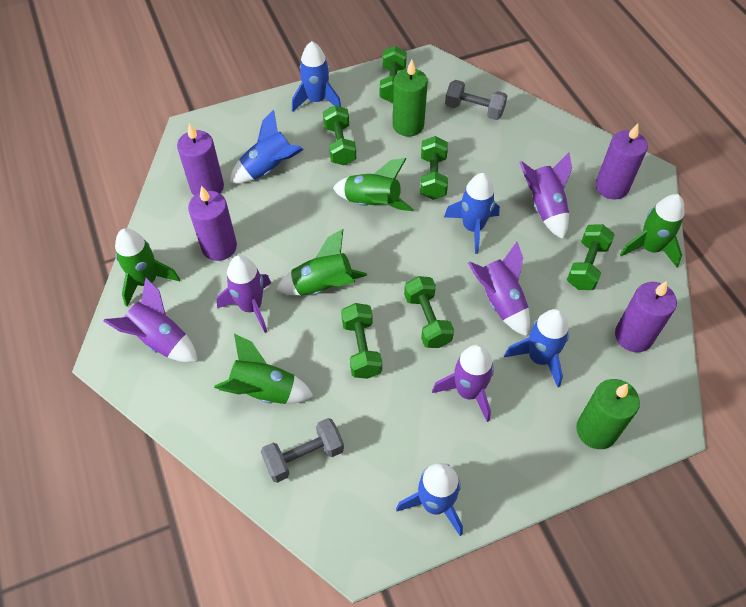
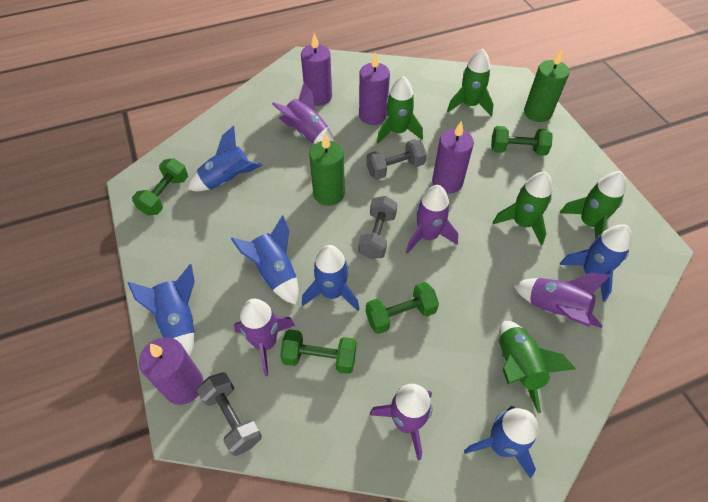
blue rocket: [230,110,304,183] [292,41,341,112] [396,463,463,536] [444,173,500,254] [504,309,569,387] = 5 -> [128,264,195,356] [188,126,262,191] [231,215,299,305] [302,245,359,311] [464,406,538,478] [560,224,632,302] = 6
green dumbbell: [323,105,356,166] [341,303,382,379] [380,46,407,103] [404,276,454,348] [420,136,448,200] [567,224,615,290] = 6 -> [132,158,188,215] [280,329,356,374] [366,282,439,334] [491,126,553,156] = 4
grey dumbbell: [261,418,344,483] [445,80,507,120] = 2 -> [197,372,262,456] [358,196,397,259] [366,139,427,180] = 3

